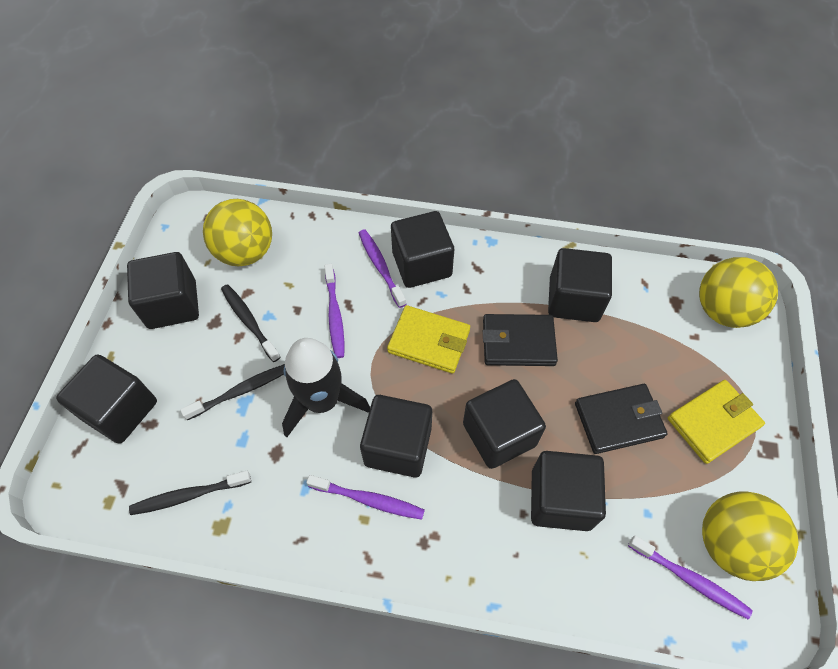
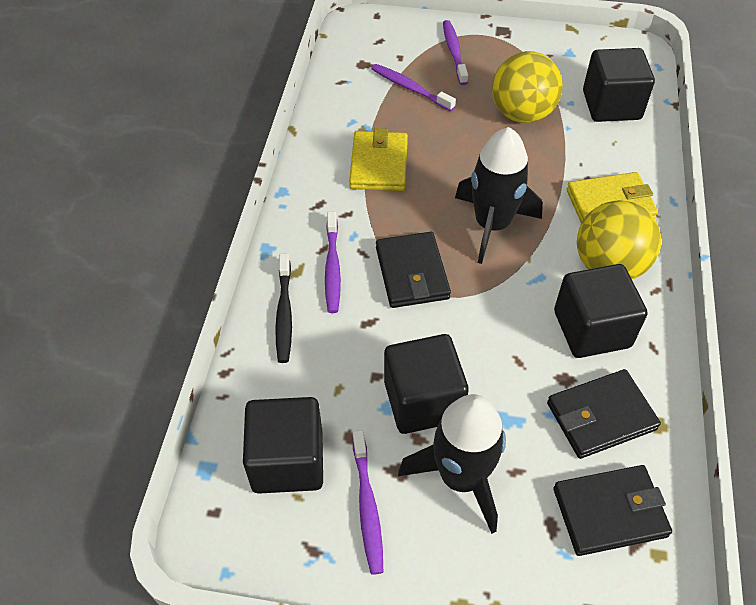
black cube: [56,354,157,444] [127,252,199,329] [360,395,432,478] [391,211,454,288] [463,379,546,469] [531,451,606,531] [548,248,612,322] = 7 -> [243,397,323,494] [384,334,469,434] [554,264,647,358] [583,48,655,122] = 4
black rocket: [282,338,370,437] = 1 -> [398,394,506,534] [455,127,543,264] = 2
black toothbrush: [129,471,251,515] [180,364,285,420] [221,284,281,362] = 3 -> [275,253,292,363] = 1
black wallet: [483,314,558,366] [575,384,668,454] = 2 -> [376,232,451,308] [547,369,661,459] [553,465,672,556] = 3
yellow ball: [203,199,272,266] [699,257,778,328] [702,491,799,581] = 3 -> [492,51,563,123] [577,200,661,279] = 2

